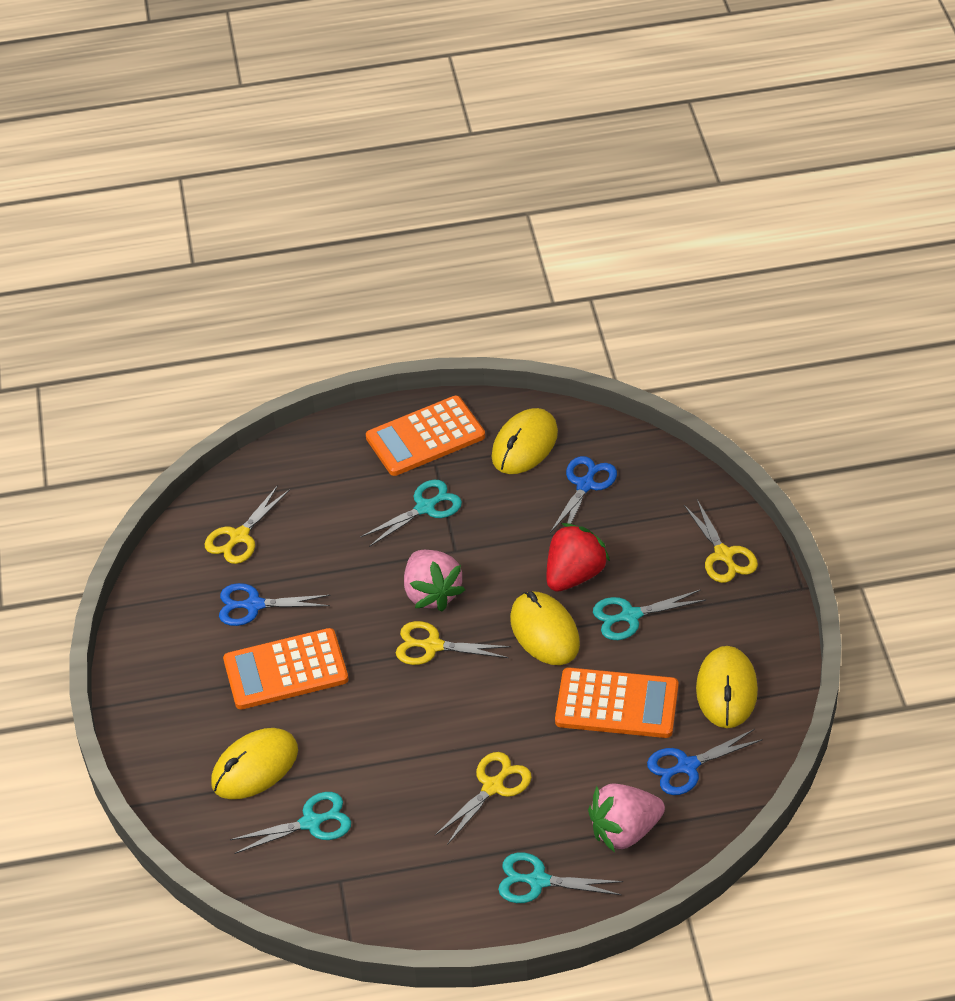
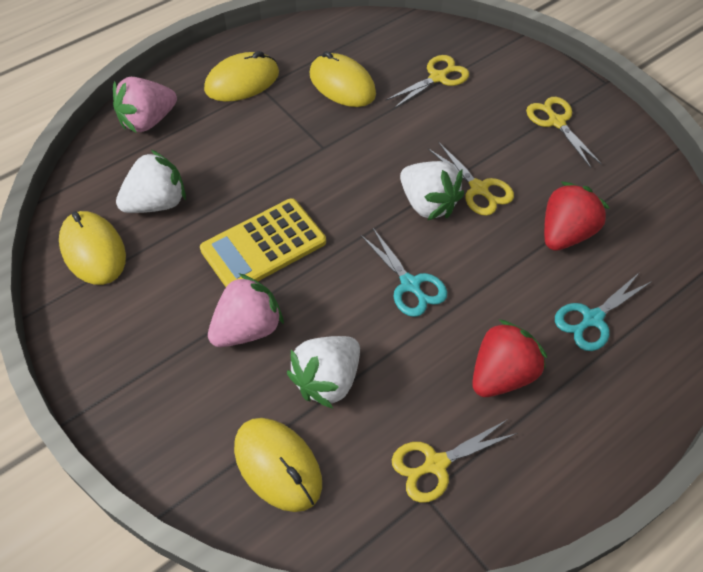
blue scissors: [219,583,330,626] [550,456,617,533] [647,729,763,795] = 3 -> none = 0
orange calculator: [223,628,348,709] [366,396,485,476] [555,667,678,738] = 3 -> none = 0
red strawberry: [547,523,610,592] = 1 -> [472,319,548,397] [544,182,609,251] = 2
turquoise scissors: [230,792,351,854] [361,480,462,547] [498,852,623,903] [593,590,706,640] = 4 -> [361,228,448,317] [555,272,652,351] = 2
white strawberry: none = 0 -> [116,150,186,213] [287,336,360,409] [400,161,464,221] = 3
yellow calculator: none = 0 -> [200,198,326,287] = 1

